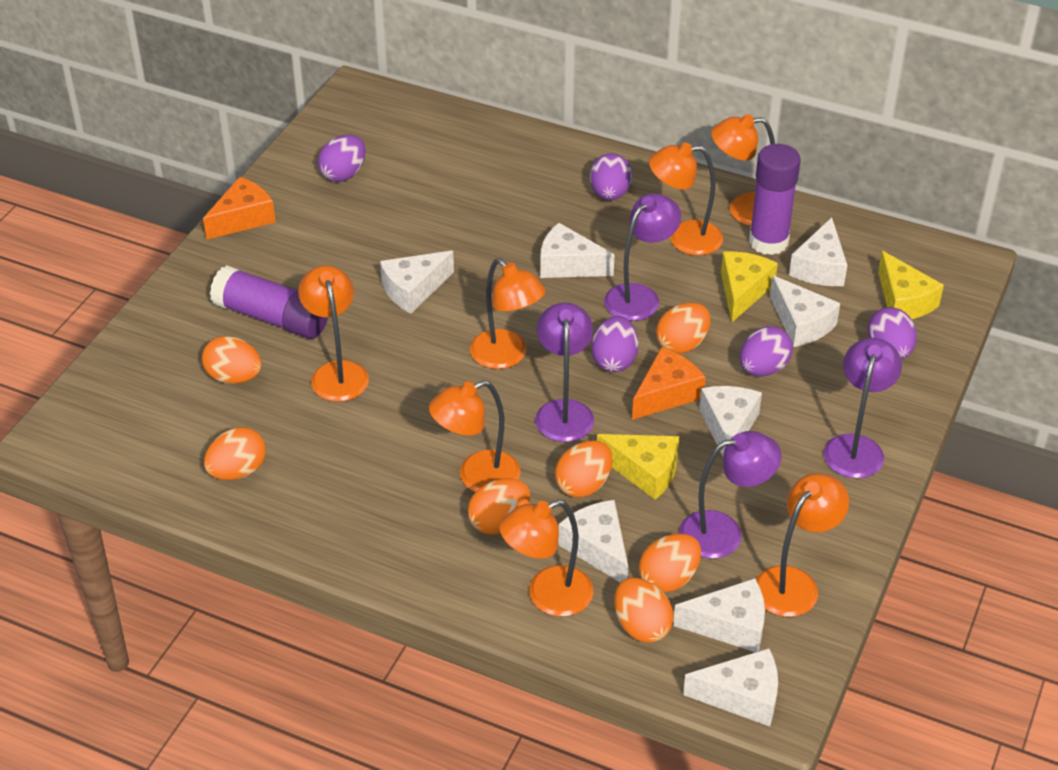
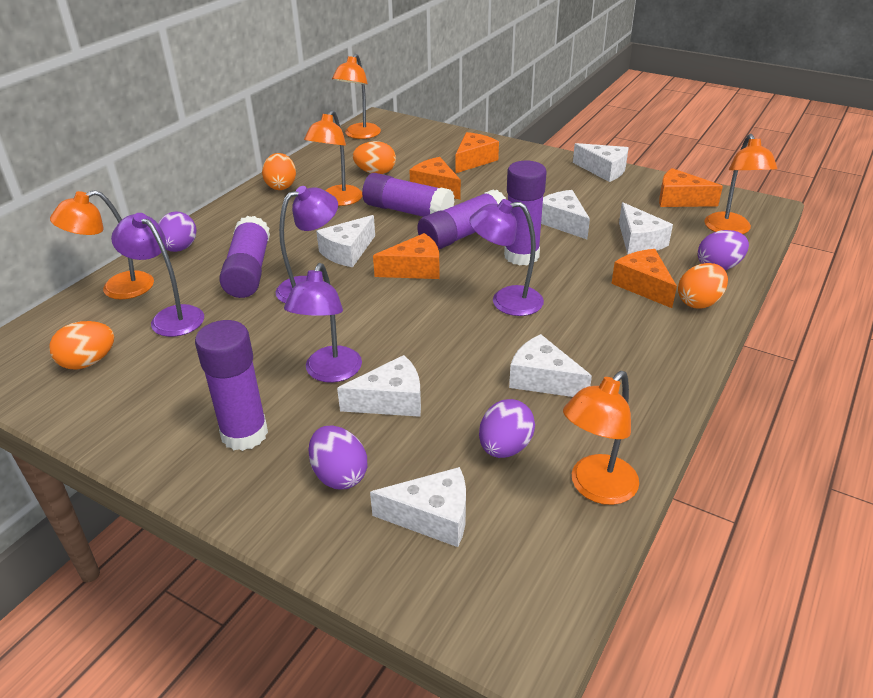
orange cheese: [203,177,276,240] [632,347,706,420] = 2 -> [373,233,440,279] [409,157,461,200] [456,132,499,173] [611,249,677,308] [659,168,723,207] = 5
orange egg: [202,336,262,384] [204,427,266,480] [468,478,530,535] [555,440,612,498] [614,577,674,643] [639,533,701,593] [656,303,710,354] = 7 -> [49,321,114,370] [262,153,296,190] [353,141,396,174] [678,263,728,308] = 4
orange lamp: [298,265,369,402] [429,380,521,492] [470,258,546,369] [499,499,594,617] [649,142,723,256] [711,114,775,226] [756,473,849,617] = 7 -> [50,190,154,299] [304,110,362,206] [332,54,381,139] [563,371,639,505] [704,134,777,234] = 5
purple egg: [318,135,366,182] [590,153,632,200] [592,316,639,372] [740,326,793,376] [867,307,917,359] = 5 -> [158,211,197,252] [308,425,367,489] [479,399,535,458] [698,230,749,270] = 4
purple glue stick: [210,265,328,339] [749,144,801,255] = 2 -> [195,320,268,451] [219,216,270,298] [362,173,455,217] [417,190,506,250] [504,161,547,265] = 5
white cheese: [380,251,454,314] [540,223,614,278] [558,500,628,583] [673,578,765,652] [683,648,778,726] [699,386,762,456] [770,276,840,347] [789,217,847,286] = 8 -> [316,215,375,267] [337,355,421,417] [370,467,466,547] [509,334,592,397] [541,190,590,239] [573,143,629,182] [619,202,673,254] = 7
yellow cheese: [597,434,679,500] [721,251,778,322] [878,251,944,319] = 3 -> none = 0

